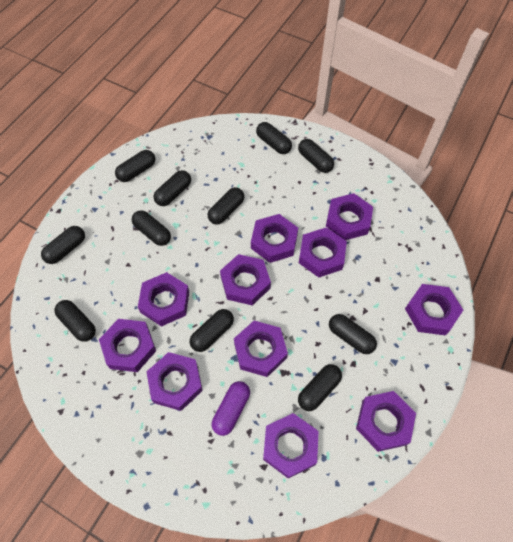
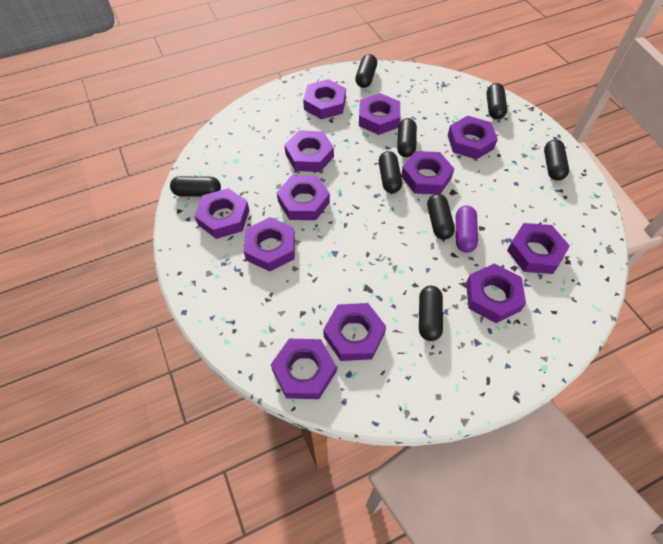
black capsule: [41,226,85,264] [54,300,96,342] [115,150,155,182] [132,210,171,246] [154,170,191,206] [190,309,234,352] [208,187,244,224] [256,122,292,154] [298,139,334,173] [298,364,342,411] [329,314,377,354] = 11 -> [170,176,221,197] [355,54,377,88] [379,151,402,193] [397,118,417,157] [419,286,443,341] [427,194,455,240] [487,83,507,120] [544,139,569,181] = 8
purple nut: [99,319,156,372] [138,272,189,327] [146,352,203,411] [220,254,271,305] [234,321,288,377] [251,214,298,263] [263,413,318,478] [299,227,347,277] [326,193,373,240] [356,391,416,452] [405,284,463,336] = 11 -> [194,188,249,239] [244,217,295,271] [271,339,336,399] [277,176,330,220] [285,130,334,172] [303,79,346,119] [323,303,386,361] [359,93,400,135] [401,151,454,194] [448,116,498,160] [466,264,526,323] [507,223,570,274] = 12

